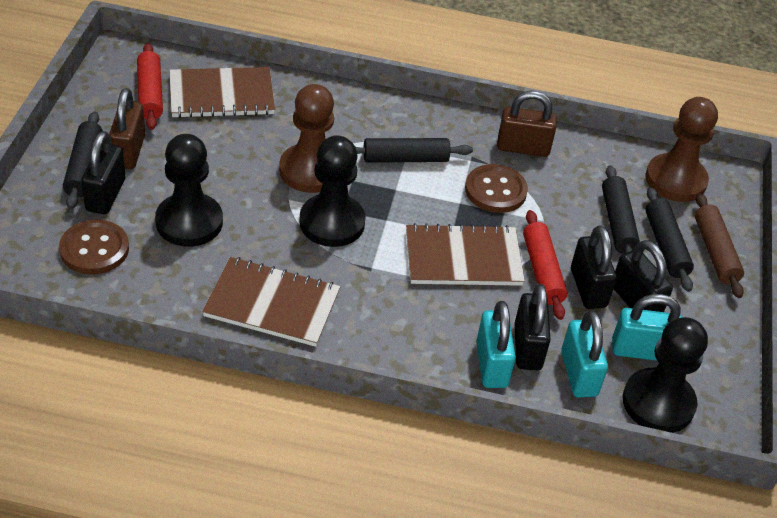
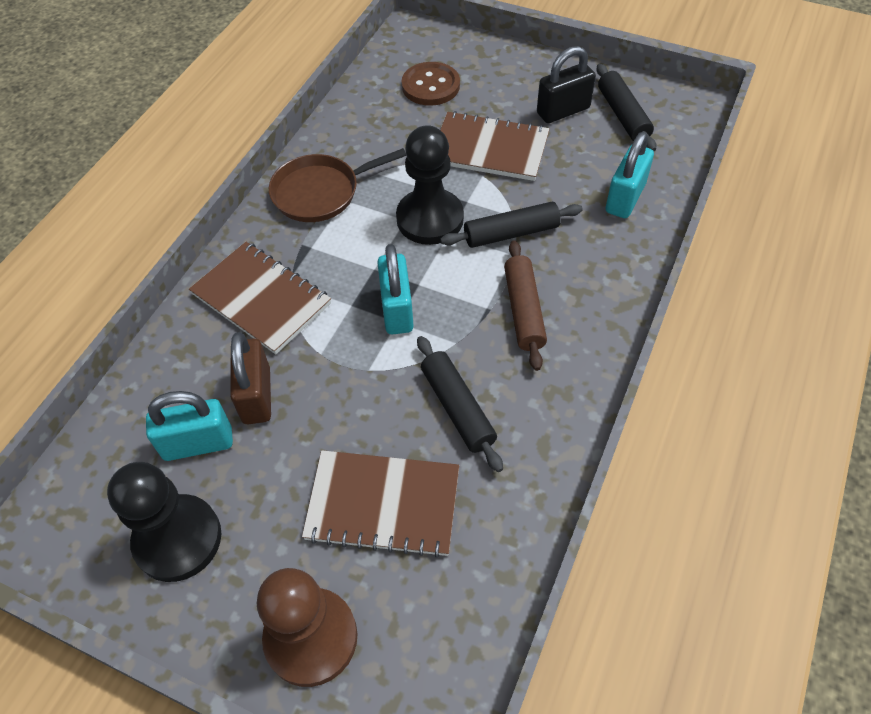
black padlock: [81,131,125,214] [514,284,551,370] [571,225,617,309] [614,240,673,312] = 4 -> [537,46,596,123] = 1
black pawn: [155,134,223,247] [299,135,366,247] [623,317,708,433] = 3 -> [107,462,221,582] [396,125,464,245] = 2
black rolling pin: [63,111,103,209] [356,138,473,163] [602,165,640,254] [645,187,694,292] = 4 -> [417,336,503,472] [440,202,583,248] [596,64,656,151] = 3
brown button: [59,220,129,275] [465,164,528,213] = 2 -> [402,62,460,106] = 1
brown padlock: [109,88,145,169] [497,91,557,157] = 2 -> [230,332,271,424] = 1
brown pan: none = 0 -> [269,148,407,222] = 1
brown pawn: [279,84,334,193] [645,97,718,202] = 2 -> [257,568,358,687] = 1
red rolling pin: [137,43,163,130] [523,210,567,320] = 2 -> none = 0

